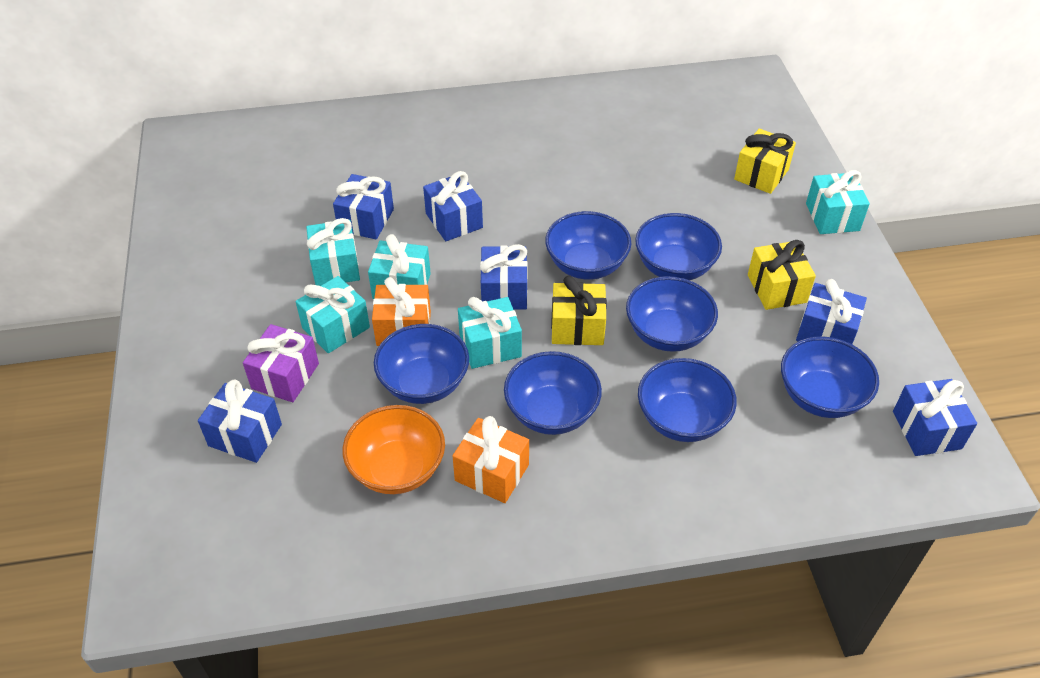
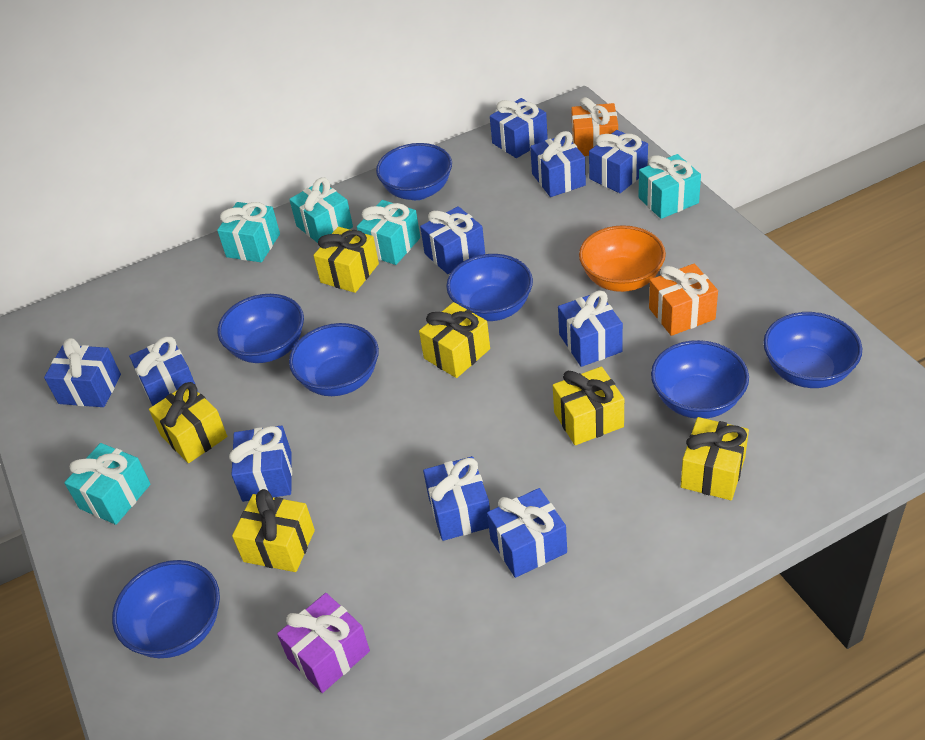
blue gift: [198,379,282,463] [333,174,394,239] [423,171,483,241] [480,244,528,310] [796,279,867,344] [893,379,977,456] = 6 -> [44,338,121,407] [129,337,198,406] [229,425,292,502] [420,206,485,274] [423,456,490,541] [487,488,567,578] [490,98,548,158] [530,131,586,197] [558,290,623,367] [589,130,648,193] = 10
yellow gift: [551,276,607,345] [734,128,796,194] [748,240,816,310] = 3 -> [149,382,227,463] [232,489,315,572] [313,227,379,293] [419,302,490,378] [553,366,624,445] [681,417,749,500] = 6

